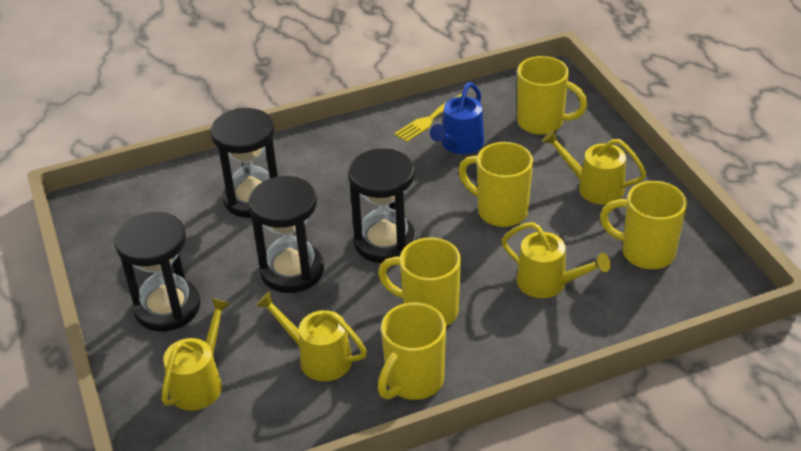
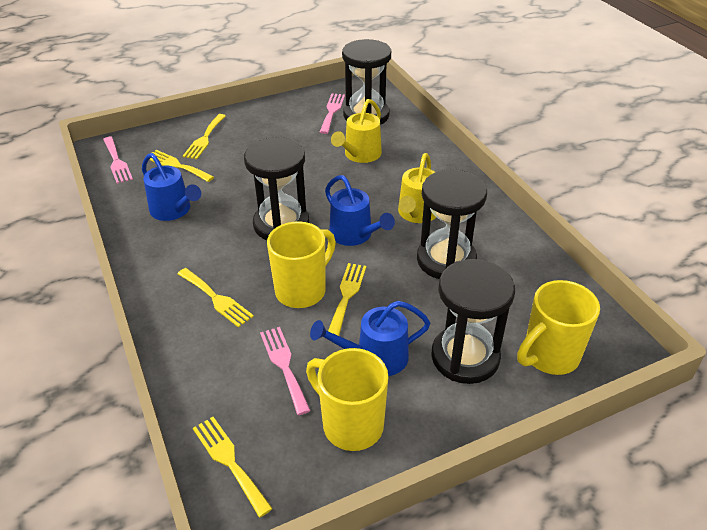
blue watering can: [430,82,484,154] = 1 -> [142,153,201,221] [310,301,430,376] [325,175,395,246] = 3
pink fork: none = 0 -> [103,137,133,184] [260,327,311,415] [320,93,345,134] = 3
yellow fork: [394,94,462,142] = 1 -> [149,150,214,182] [177,268,254,328] [183,114,226,159] [193,417,273,517] [328,263,366,336] = 5
yellow mug: [378,238,461,326] [378,302,446,400] [458,142,533,227] [517,56,587,135] [600,181,687,269] = 5 -> [267,221,336,308] [306,348,388,451] [517,280,600,375] = 3
yellow watering can: [161,298,231,410] [256,291,367,381] [502,222,611,298] [542,129,646,205] = 4 -> [331,99,382,163] [398,153,436,223] = 2

